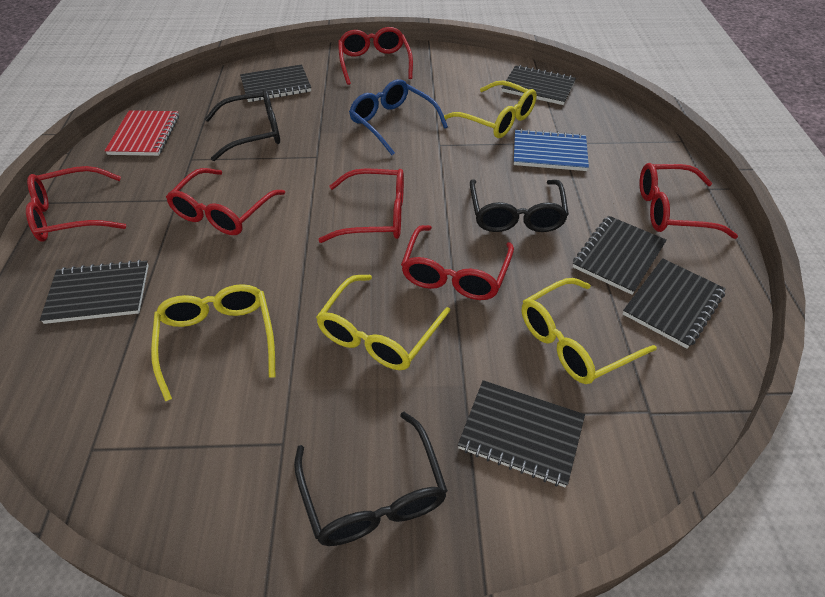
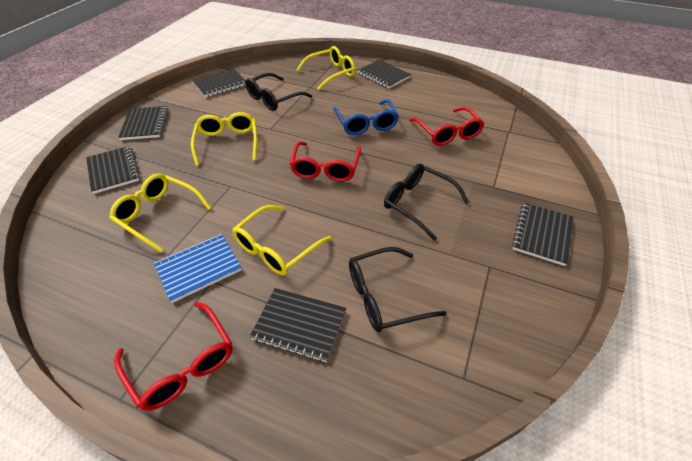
red glasses: [26,166,126,242] [166,168,285,235] [318,168,404,243] [338,27,413,85] [401,225,514,300] [640,163,738,239] = 6 -> [114,302,233,411] [290,142,361,182] [409,107,484,146] = 3
red notebook: [105,110,179,156] = 1 -> none = 0

